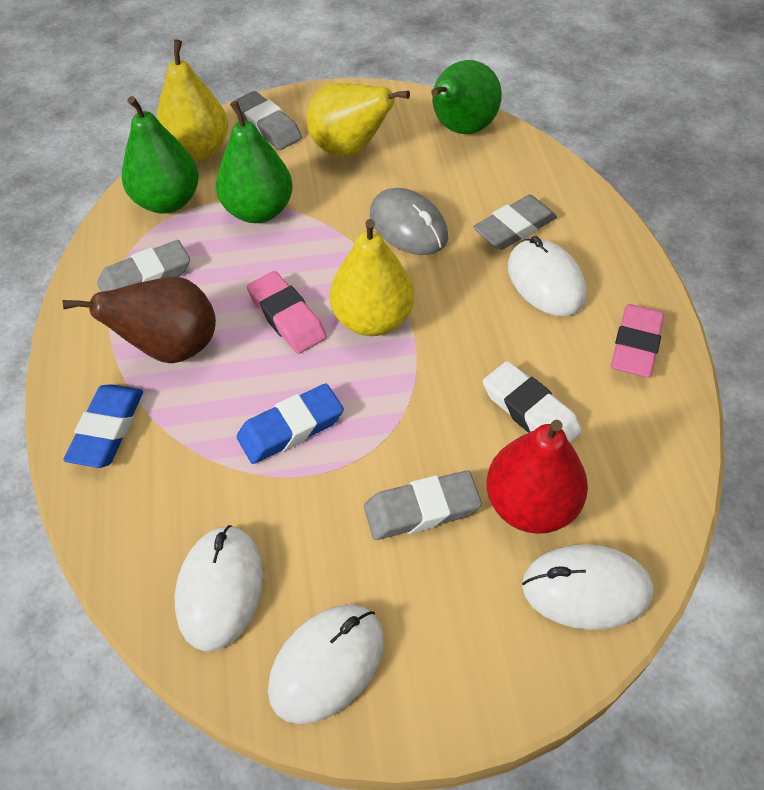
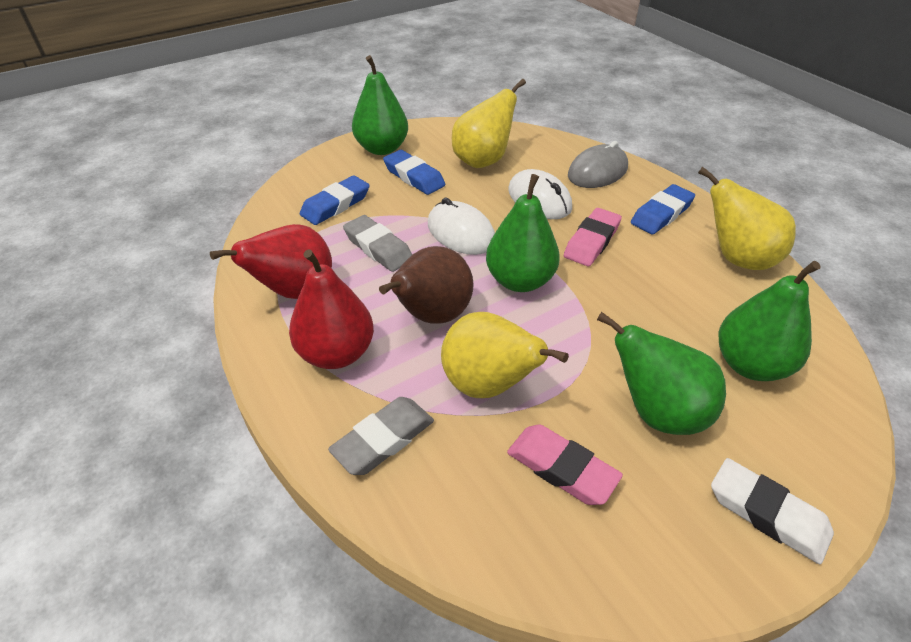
blue eraser: [64,384,143,468] [237,384,344,464] = 2 -> [300,175,370,225] [383,150,445,195] [631,184,695,235] = 3
green pear: [122,96,199,213] [216,101,293,223] [431,60,502,134] = 3 -> [352,55,408,155] [486,174,560,292] [597,312,726,435] [718,261,821,381] = 4
grey eraser: [97,240,190,292] [234,91,302,150] [364,471,482,540] [473,195,557,250] = 4 -> [328,397,434,475] [343,215,412,272] = 2
red pear: [486,420,588,534] = 1 -> [210,224,332,299] [289,249,374,369] = 2
white mouse: [174,525,263,651] [268,605,384,724] [508,236,587,316] [522,544,653,630] = 4 -> [428,198,495,255] [508,169,572,219] = 2

